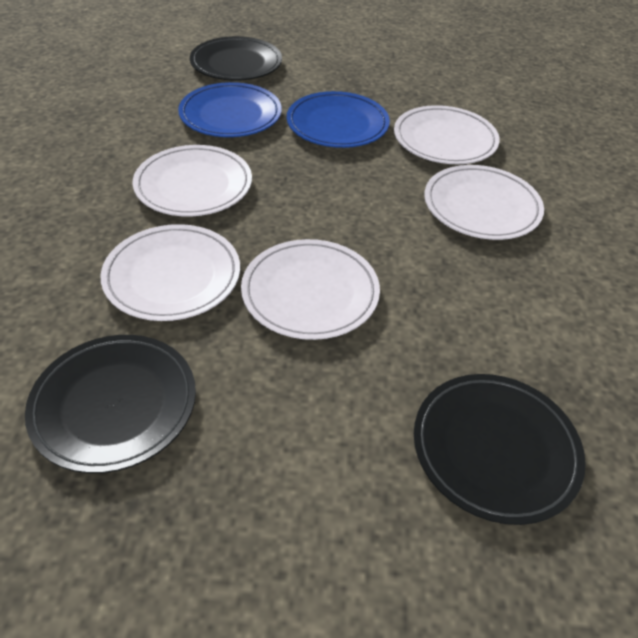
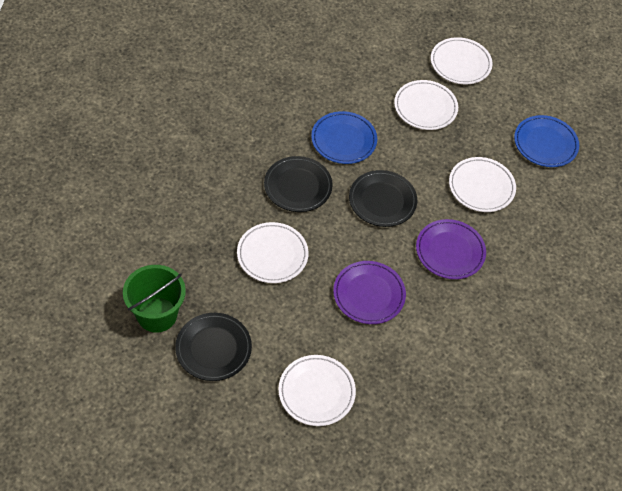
green bucket: none = 0 -> [123,265,186,333] = 1
purple plate: none = 0 -> [333,261,406,324] [416,219,486,279] = 2

